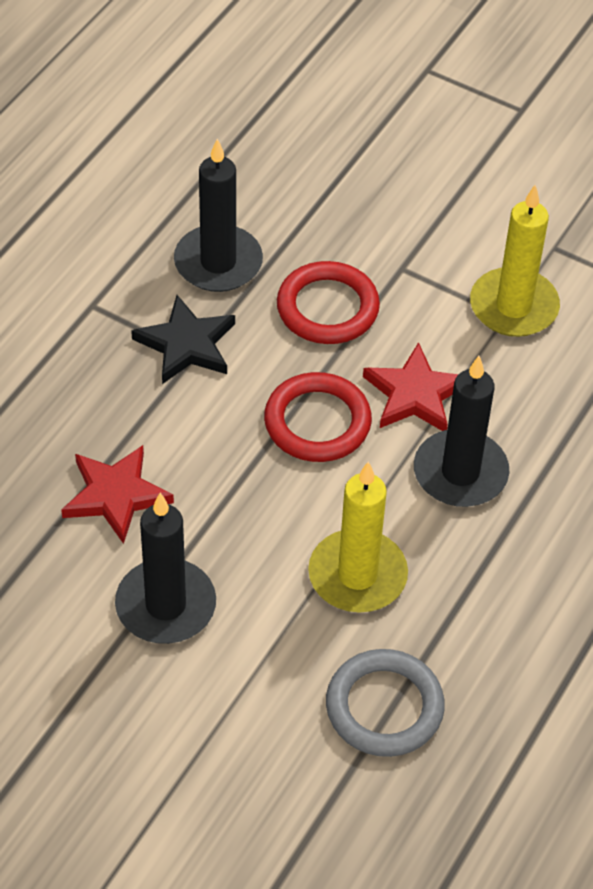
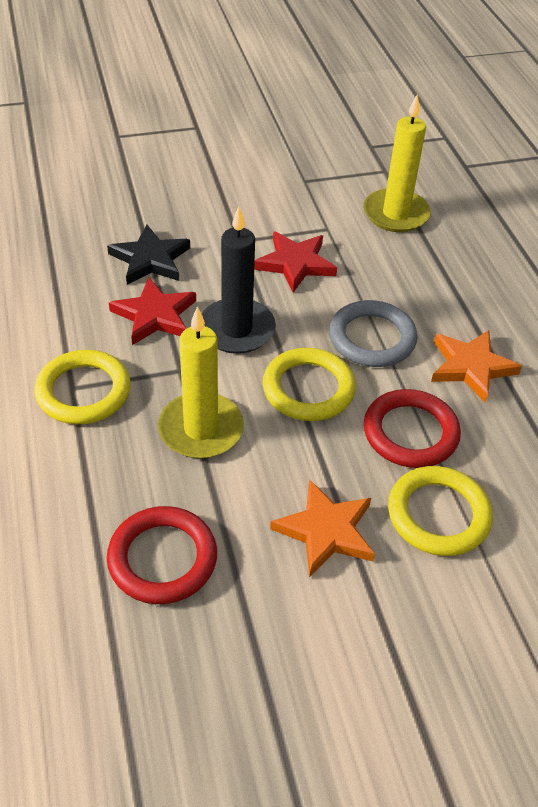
black candle: [115,493,216,644] [174,139,263,292] [414,356,509,507] = 3 -> [202,206,276,354] = 1
orange star: none = 0 -> [270,479,375,578] [431,330,522,402] = 2
yellow ring: none = 0 -> [34,350,131,424] [263,348,356,421] [388,466,493,556] = 3

